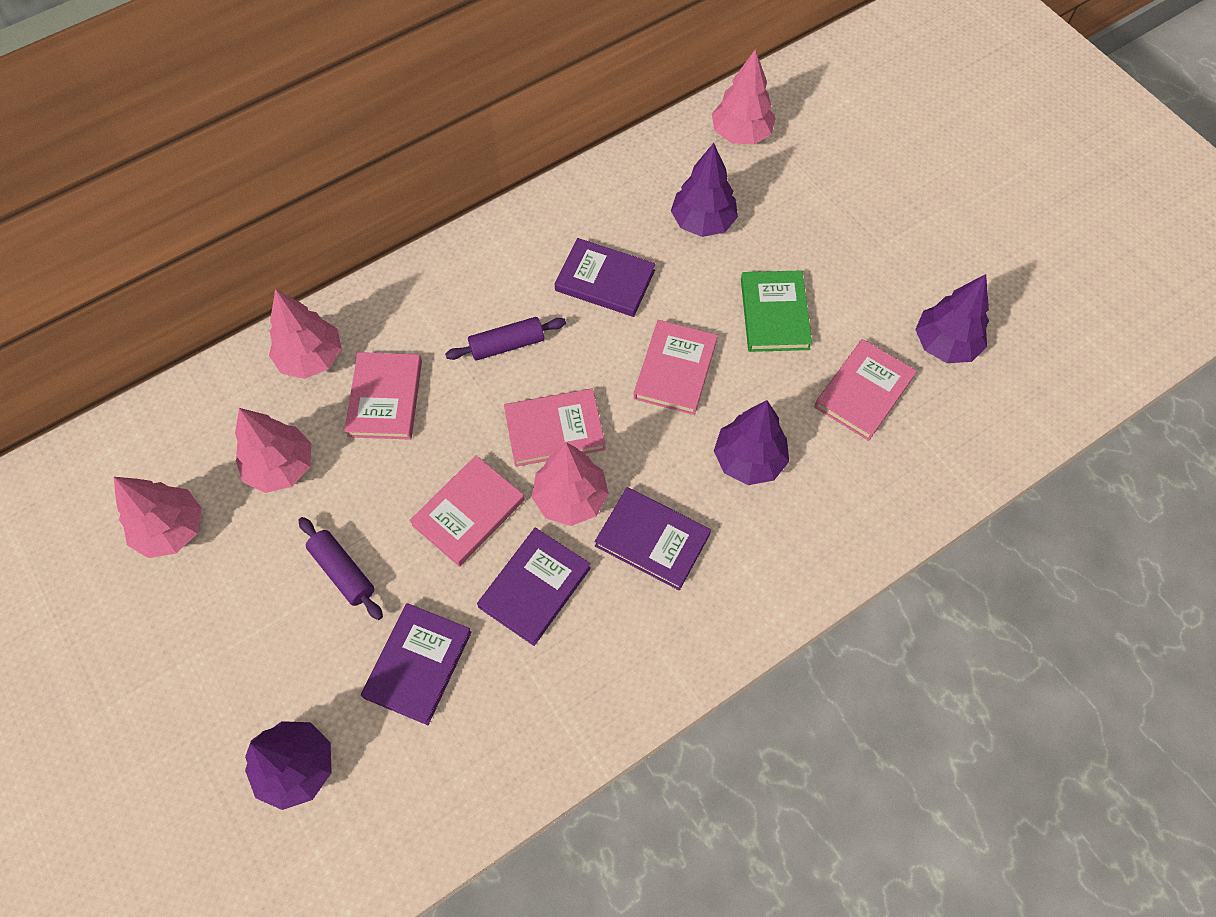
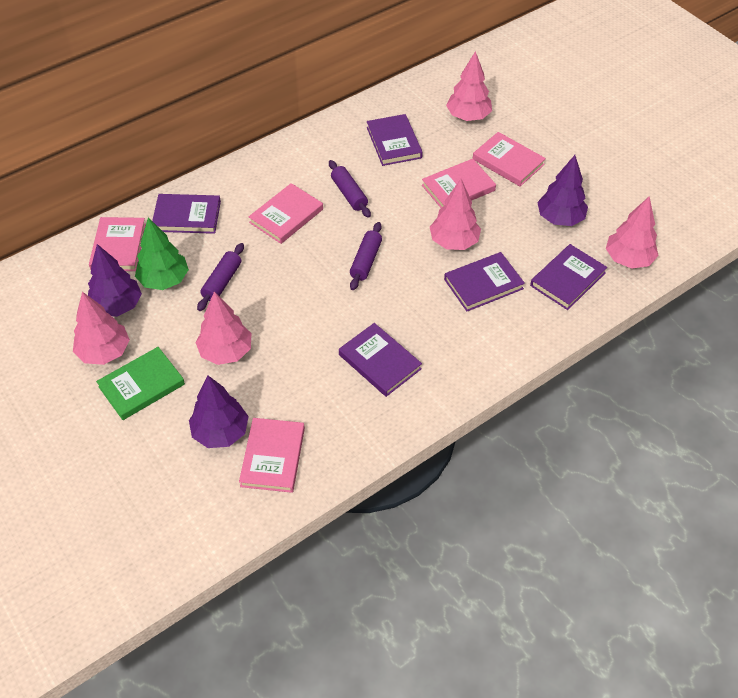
green tree: none = 0 -> [135,217,189,290] = 1
purple book: [361,603,472,725] [477,527,591,646] [554,238,656,317] [595,487,711,590] = 4 -> [152,194,221,234] [339,323,422,397] [367,114,423,166] [444,252,525,311] [530,244,607,310] = 5
purple rolling pin: [298,517,383,620] [445,317,566,361] = 2 -> [197,243,244,311] [329,160,371,218] [350,222,382,290] = 3
purple tree: [245,721,332,810] [671,143,738,237] [714,400,789,485] [915,274,989,363] = 4 -> [88,244,142,317] [189,376,249,448] [537,155,588,226] = 3

